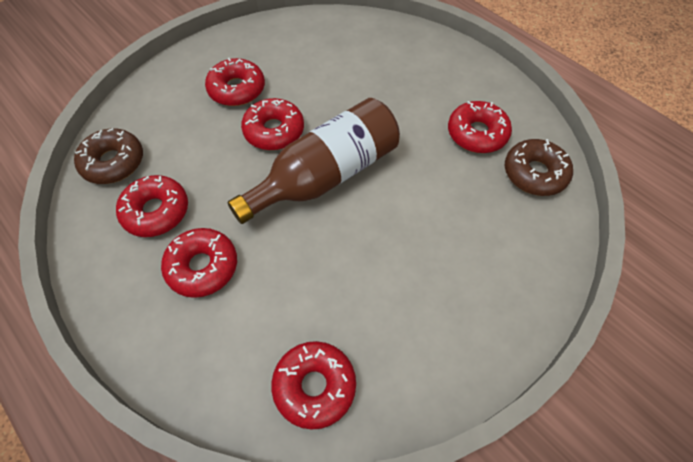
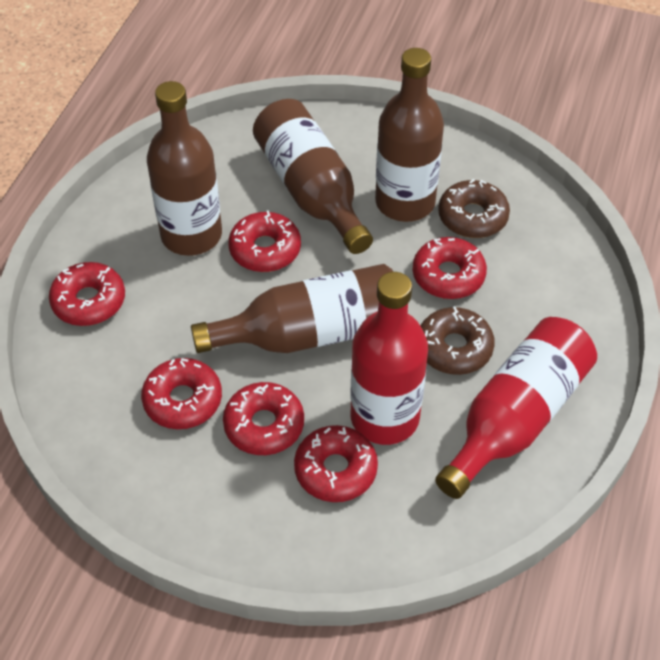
brown bottle: [228,98,400,224] = 1 -> [147,81,222,256] [191,264,394,353] [253,99,373,254] [375,48,444,222] = 4
red bottle: none = 0 -> [351,272,428,445] [435,317,597,499] = 2

